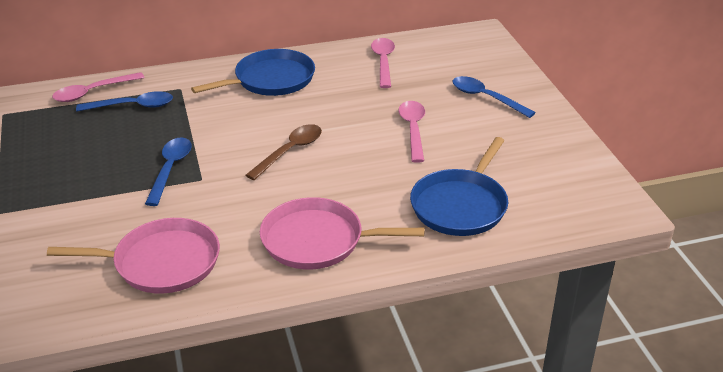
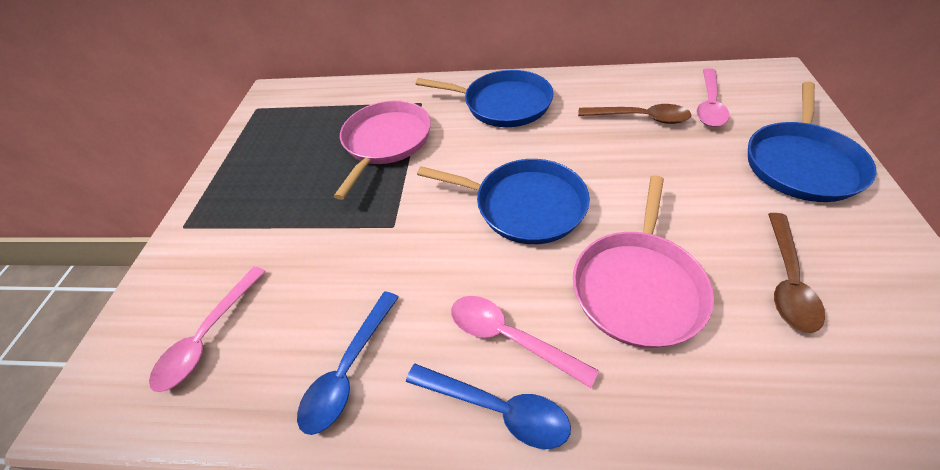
blue pan: [191,49,315,96] [410,137,508,236] = 2 -> [416,70,554,127] [417,159,590,244] [748,82,876,202] = 3
blue spoon: [76,91,173,111] [145,138,192,206] [452,76,536,118] = 3 -> [297,291,399,435] [406,364,571,449] = 2
brown spoon: [246,124,322,180] = 1 -> [578,104,692,124] [768,213,825,333] = 2

